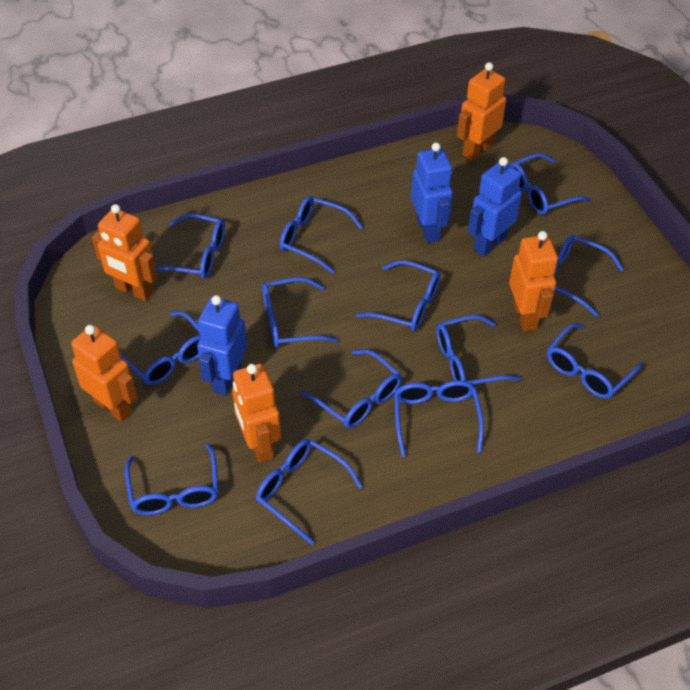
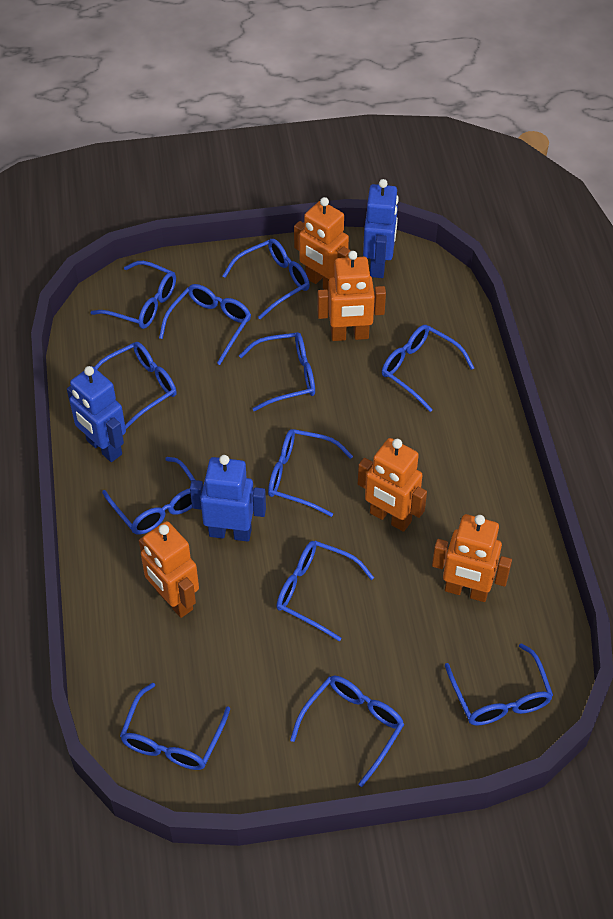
blue glasses: [120,311,201,385] [125,443,218,515] [156,214,225,279] [256,439,363,545] [262,277,338,347] [280,196,363,274] [301,349,402,428] [356,260,441,331] [394,381,484,457] [436,315,522,385] [509,153,591,215] [547,323,643,399] [554,235,624,317] = 13 -> [91,261,176,329] [94,342,177,429] [102,457,195,534] [120,683,230,770] [159,284,251,365] [223,239,310,319] [239,332,315,411] [268,429,353,517] [277,541,374,641] [290,676,405,787] [382,325,474,412] [445,643,553,726] = 12

